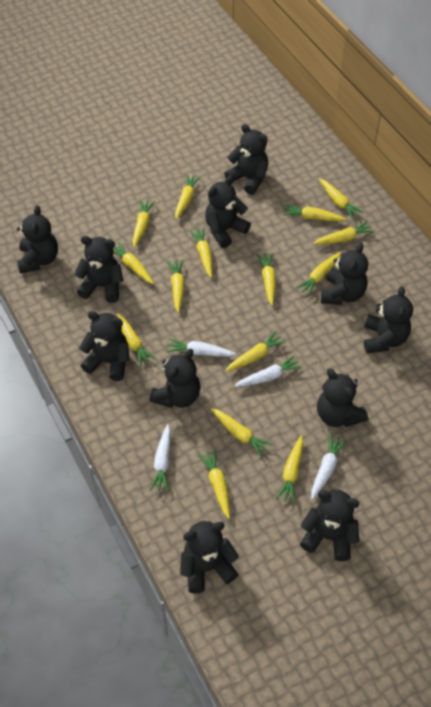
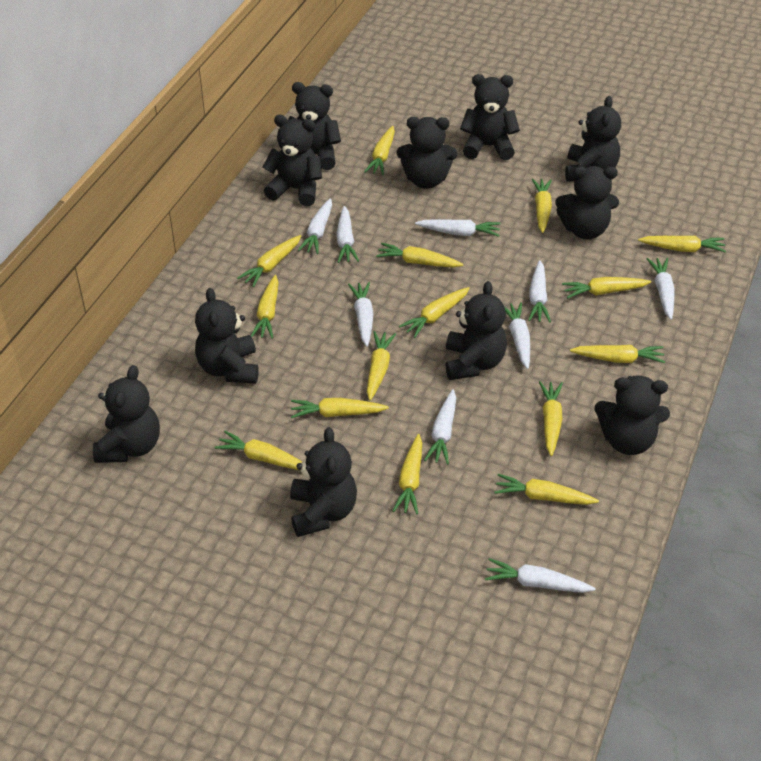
white carrot: [150,424,171,492] [166,338,236,357] [235,355,302,387] [311,434,347,500] = 4 -> [298,198,332,254] [336,206,359,263] [348,282,374,347] [415,219,500,237] [424,389,456,465] [485,558,595,593] [504,302,530,369] [528,260,551,322] [647,258,674,320] = 9

